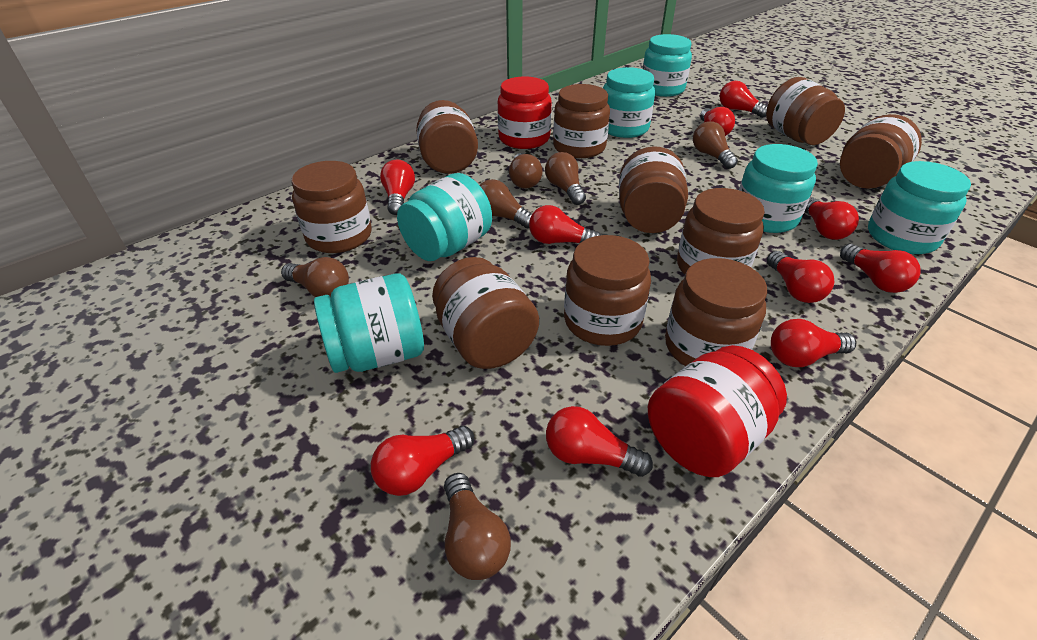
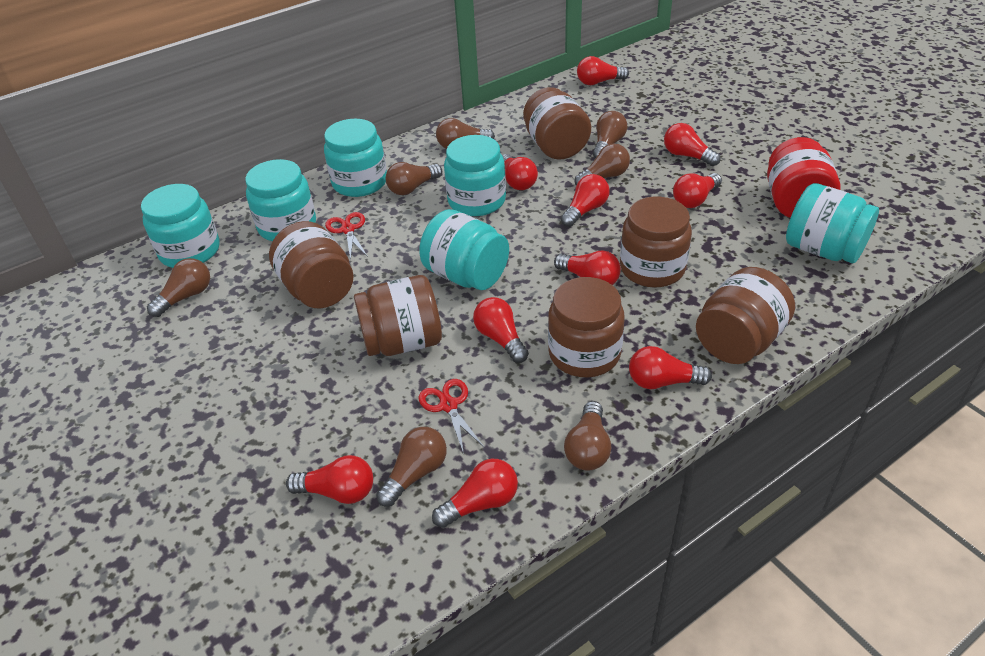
brown jar: [291,161,372,253] [416,100,478,174] [432,257,539,369] [553,84,610,158] [564,235,651,346] [619,146,688,233] [665,258,767,366] [677,188,765,274] [766,77,845,145] [840,114,922,189] = 10 -> [269,221,354,308] [354,275,442,356] [523,87,591,159] [548,277,625,377] [620,197,692,288] [696,267,795,364] = 6
brown light bulb: [281,257,349,297] [444,473,511,580] [480,179,532,228] [509,153,543,189] [545,152,586,205] [693,121,738,169] = 6 -> [147,258,210,317] [376,427,447,507] [386,162,442,195] [436,118,495,149] [564,401,611,471] [575,144,630,185] [593,111,627,158] = 7
red jar: [497,76,552,149] [648,345,787,477] = 2 -> [767,137,840,218] = 1
red scissors: none = 0 -> [325,212,368,260] [419,379,485,454] = 2

